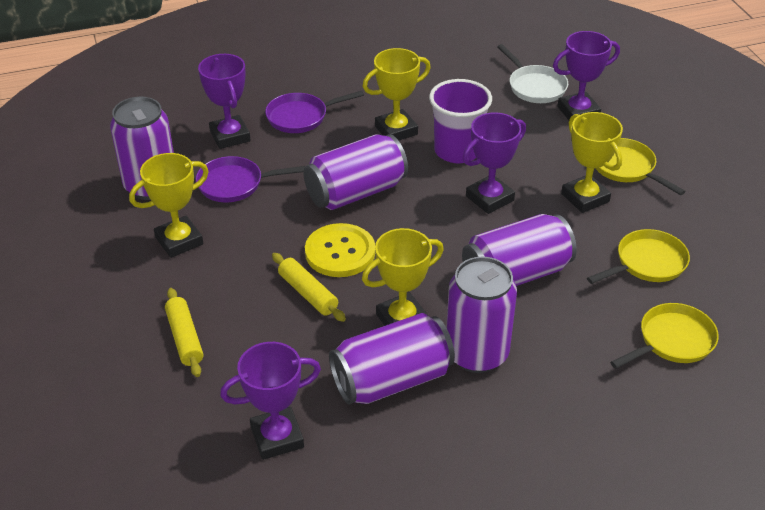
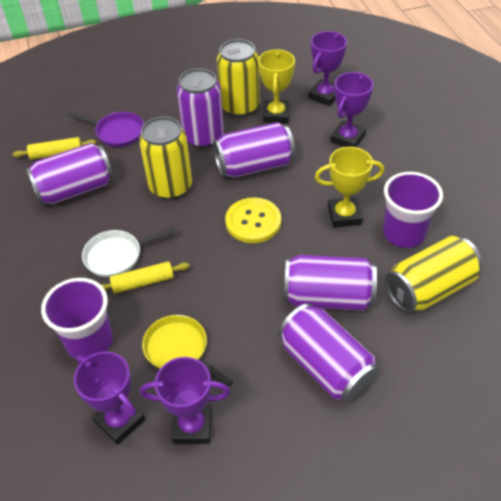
purple cup: [429,79,492,163] = 1 -> [41,278,113,359] [383,172,443,248] = 2
purple pan: [196,156,305,202] [265,91,364,133] = 2 -> [67,112,144,147] = 1
yellow can: none = 0 -> [139,117,192,200] [217,39,260,117] [385,236,482,313] = 3
yellow pan: [587,229,690,284] [596,138,685,195] [610,303,719,368] = 3 -> [142,315,233,387] = 1
yellow trophy: [129,153,209,258] [362,48,431,141] [362,228,444,326] [561,112,623,213] = 4 -> [258,49,295,123] [315,147,384,227] = 2

